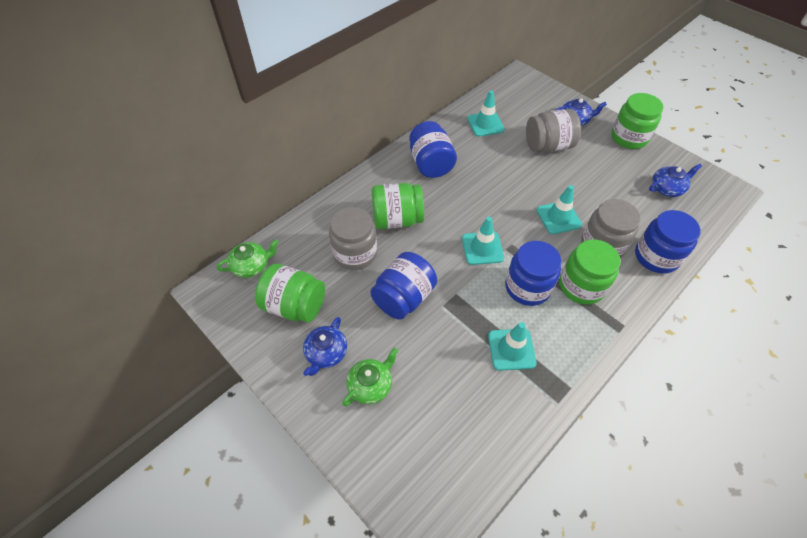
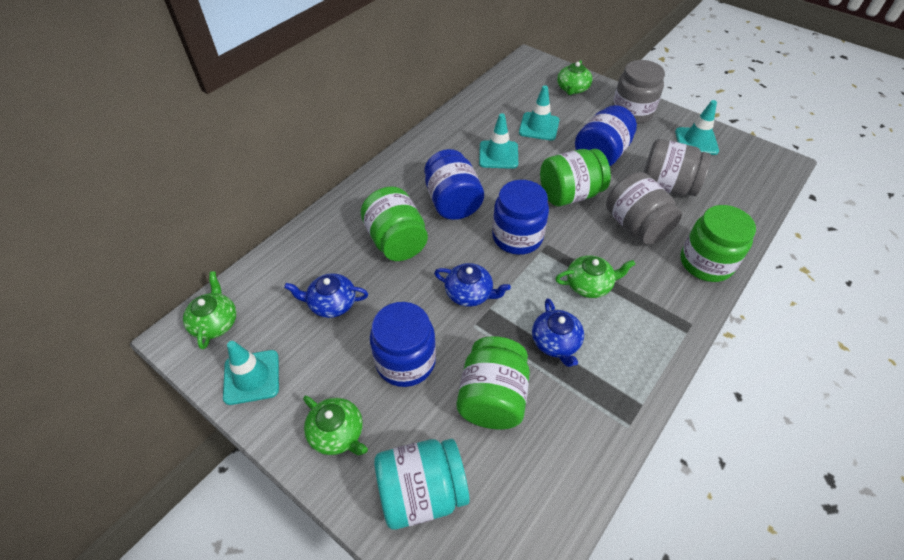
green teapot: [217,240,279,278] [342,348,398,406] = 2 -> [183,271,236,350] [303,396,368,455] [555,255,636,298] [557,60,593,95] = 4
turquoise jar: none = 0 -> [374,439,470,530] = 1

